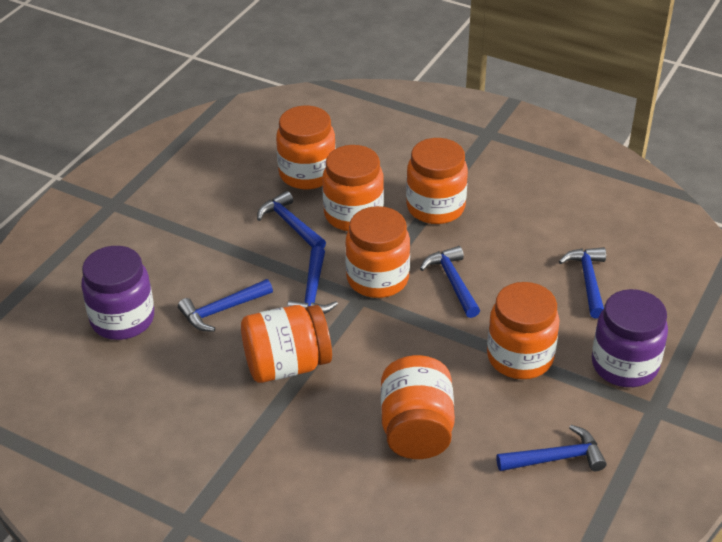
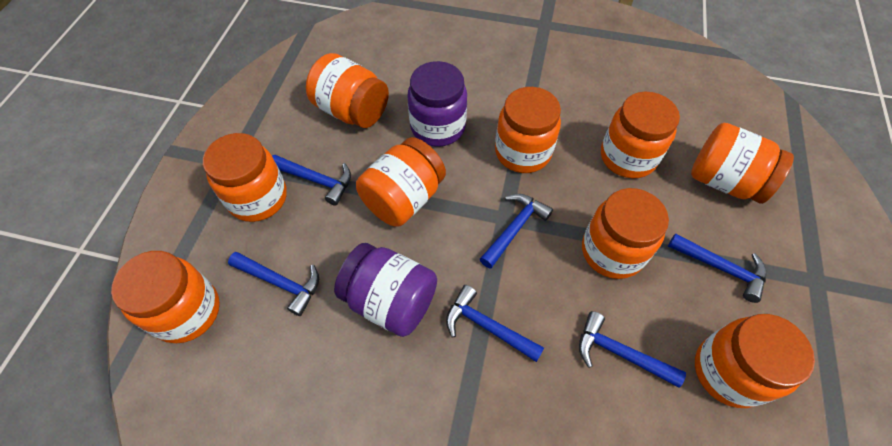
orange jar: [241,305,332,383] [276,106,336,189] [322,145,384,231] [345,206,410,298] [381,355,455,459] [406,138,468,224] [487,282,559,379] = 7 -> [111,251,220,343] [203,133,287,222] [306,53,389,128] [356,137,446,227] [495,87,561,173] [582,188,669,279] [601,92,680,178] [691,123,794,204] [695,314,815,408] = 9

